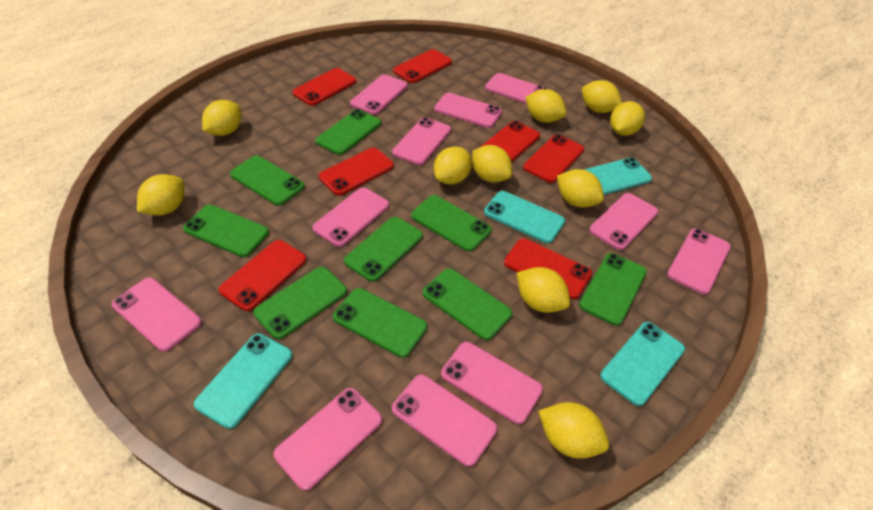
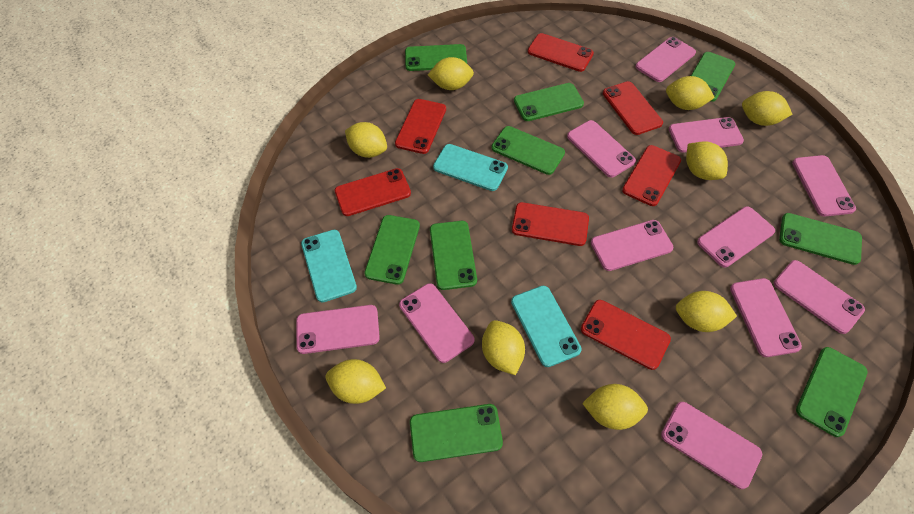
turquoise phone: [194,333,292,429] [484,191,565,243] [583,157,652,195] [600,322,685,406] = 4 -> [301,230,357,302] [433,144,508,191] [511,286,582,367] = 3
yellow lemon: [137,174,185,216] [202,100,241,136] [434,147,472,185] [472,145,512,183] [517,267,570,313] [525,89,566,123] [539,402,609,459] [557,169,604,208] [582,80,622,113] [610,101,645,136] = 10 -> [325,359,386,404] [345,122,387,158] [428,57,474,90] [482,320,525,375] [582,384,648,430] [666,76,715,110] [676,291,737,332] [686,141,728,180] [742,91,792,126] = 9

